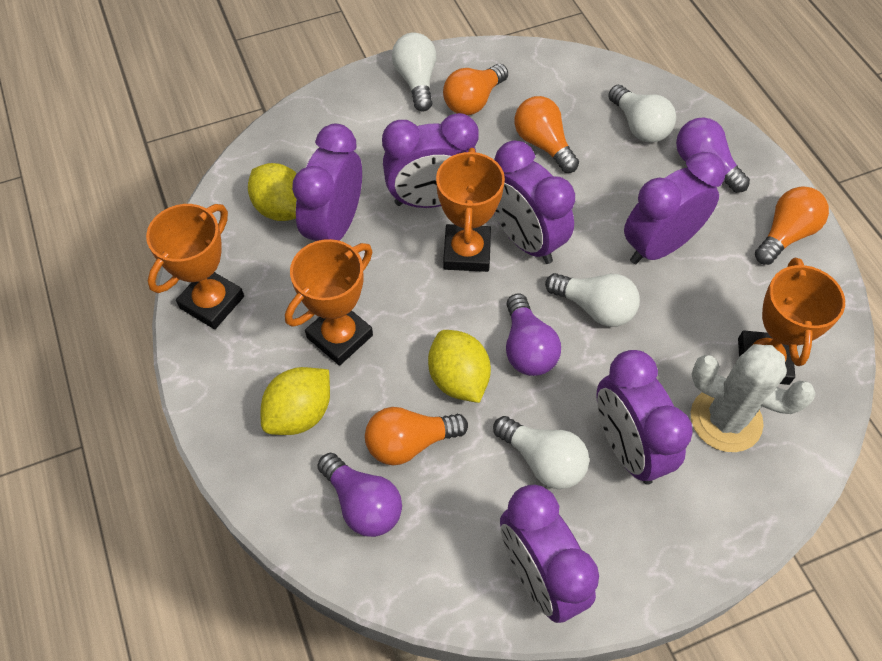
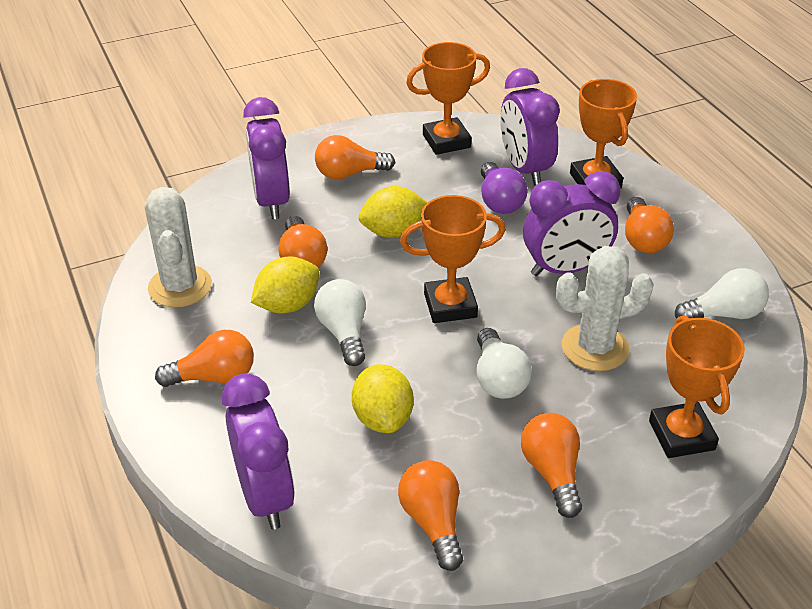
orange light bulb: [365,407,468,465] [443,64,508,115] [514,96,579,173] [755,186,829,265] = 4 -> [155,330,254,387] [278,216,327,268] [315,135,395,180] [398,460,463,571] [521,413,582,518] [625,197,674,253] = 6
purple clock: [292,124,362,241] [382,113,479,208] [494,140,575,264] [500,485,599,623] [597,350,693,485] [624,152,725,264] = 6 -> [222,373,295,530] [243,97,290,219] [500,68,560,186] [523,171,620,276] = 4
purple light bulb: [317,453,402,537] [506,294,561,376] [676,117,750,193] = 3 -> [481,162,527,214] = 1
white cactus: [691,344,816,452] = 1 -> [145,187,212,307] [556,246,654,371] = 2
white light bulb: [392,32,437,112] [493,416,589,489] [545,273,640,327] [608,85,676,143] = 4 -> [314,279,366,366] [477,328,532,399] [675,268,769,319] = 3

